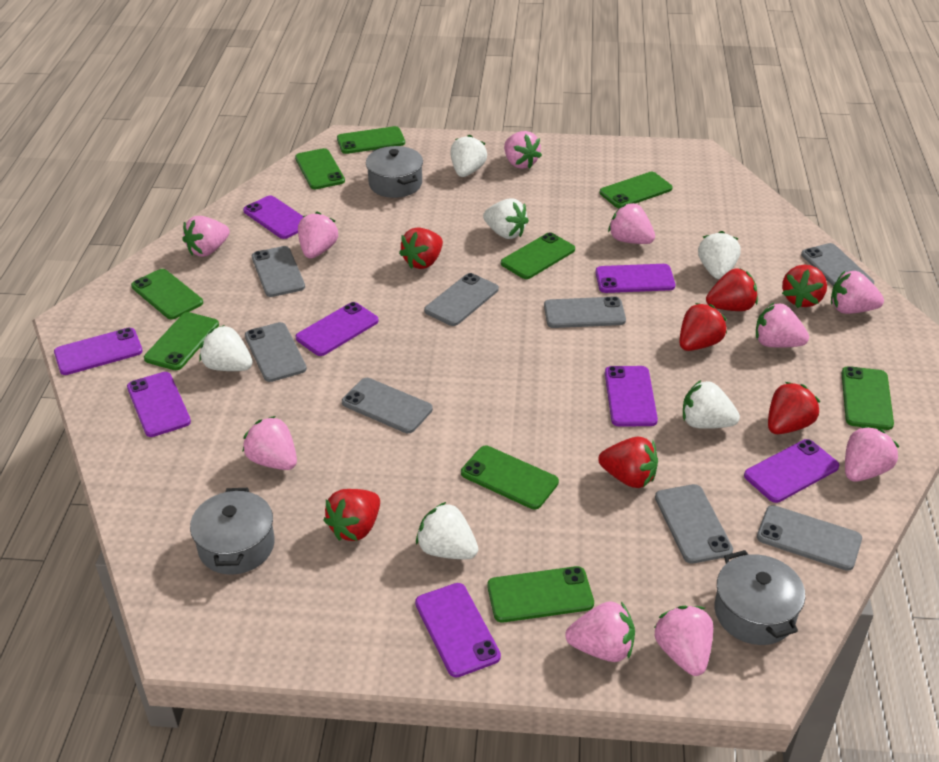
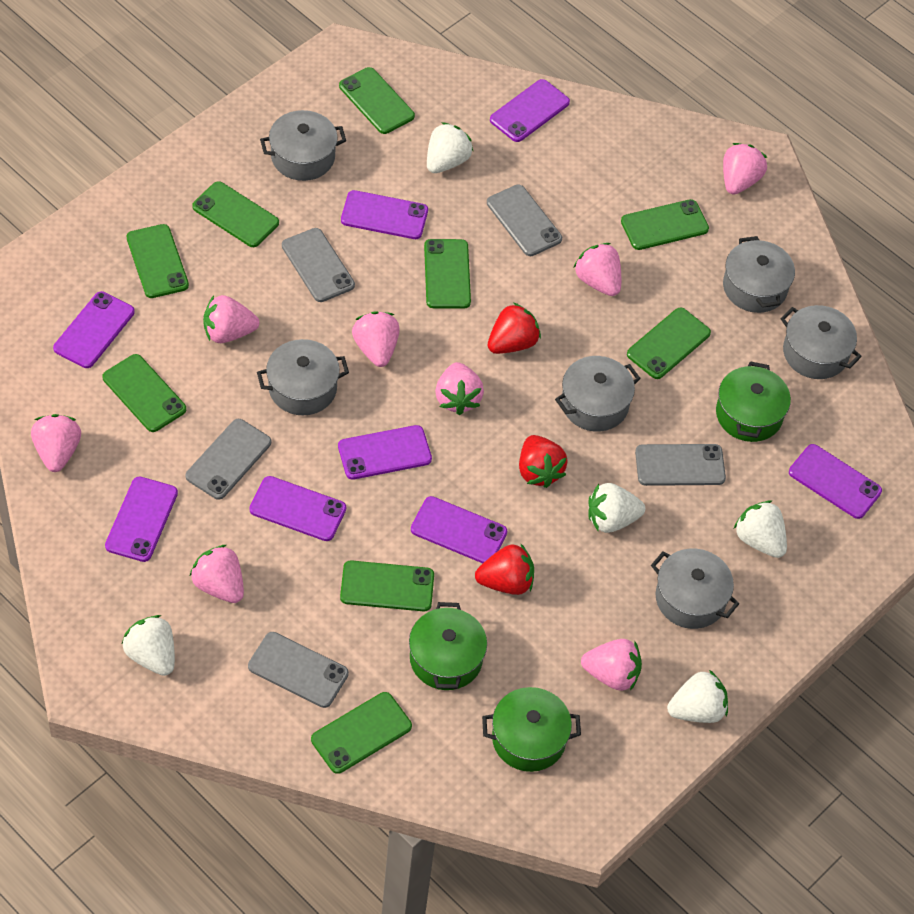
green pot: none = 0 -> [409,602,487,690] [482,687,581,772] [716,361,791,442] = 3
grey phone: [245,322,307,382] [252,246,305,297] [342,378,433,433] [424,273,499,326] [544,296,626,328] [655,484,733,564] [757,505,862,571] [801,243,874,286] = 8 -> [186,419,271,500] [248,632,349,708] [282,228,355,302] [487,184,562,256] [635,444,726,486] = 5
grey pot: [190,488,275,575] [366,146,423,198] [715,550,805,645] = 3 -> [257,339,349,415] [260,110,346,181] [555,356,641,432] [651,548,739,629] [723,236,795,313] [780,305,862,379] = 6
pink strawberry: [183,216,230,257] [243,416,297,470] [298,212,338,258] [504,131,542,169] [565,601,635,662] [608,203,655,244] [654,606,713,676] [756,303,809,348] [831,271,884,314] [845,426,899,482] = 10 -> [31,414,81,472] [190,545,244,603] [203,295,259,343] [352,312,400,367] [435,362,484,415] [573,243,621,296] [581,639,642,691] [723,143,767,195] = 8
red strawberry: [324,489,380,541] [399,227,443,269] [598,437,658,488] [679,303,727,351] [706,269,758,311] [768,382,820,434] [782,265,827,308] = 7 -> [475,544,534,595] [488,303,541,354] [519,435,567,488] = 3
white strawberry: [199,325,253,371] [416,502,478,559] [450,135,487,177] [483,198,529,239] [683,380,740,429] [698,231,741,279] = 6 -> [122,615,175,676] [427,122,473,173] [588,483,645,533] [667,670,728,723] [734,501,787,558] = 5

